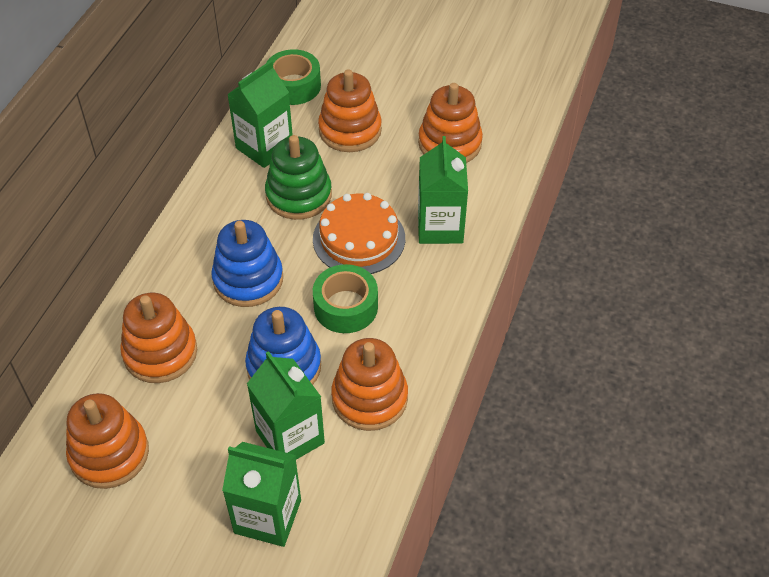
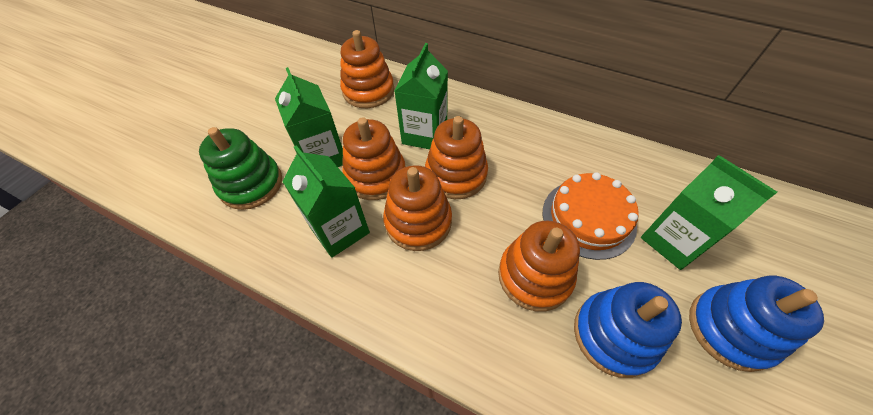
green tape: [266,49,321,105] [313,264,378,333] = 2 -> none = 0

